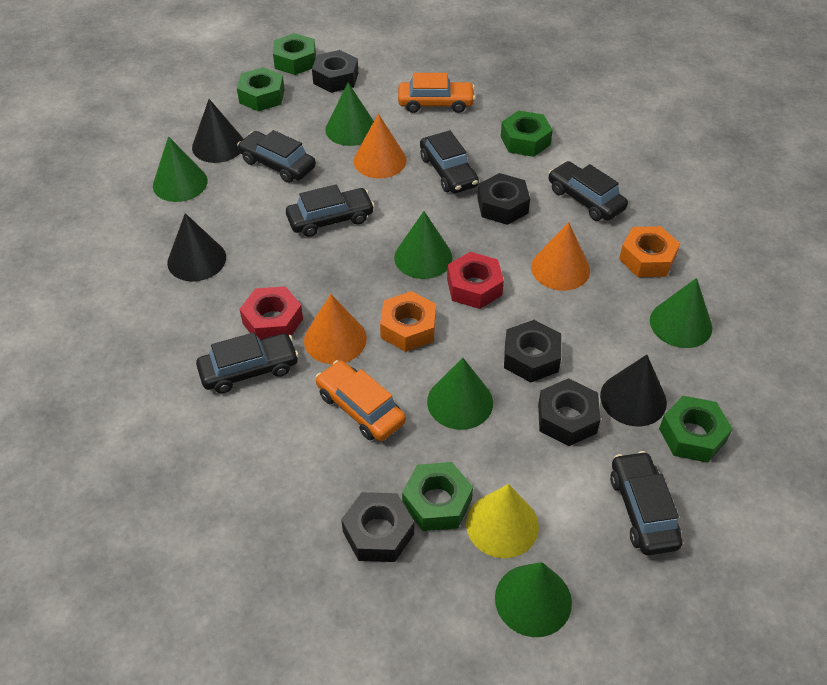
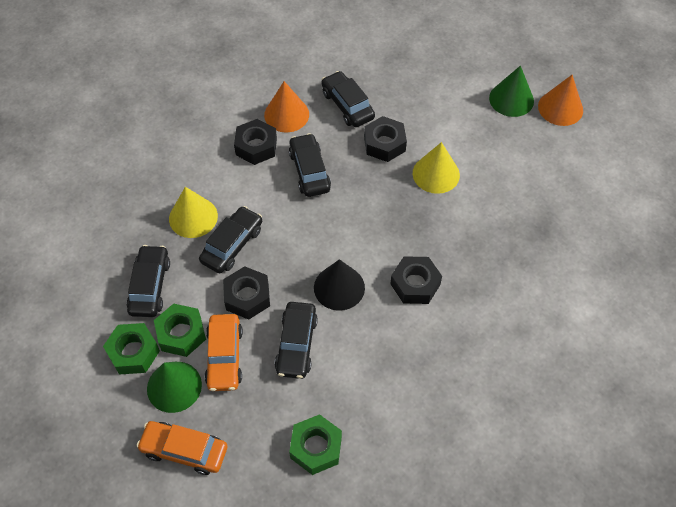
black car: [196,332,299,393] [237,130,316,183] [286,185,375,237] [420,130,479,193] [548,161,628,221] [610,451,682,555] = 6 -> [127,245,170,317] [199,206,262,274] [274,302,318,379] [289,133,331,197] [321,71,375,127] = 5
black cone: [167,213,226,282] [192,99,243,163] [600,355,667,426] = 3 -> [314,259,365,311] = 1
black nut: [312,50,358,93] [341,492,414,562] [477,173,530,225] [504,320,561,382] [538,378,601,446] = 5 -> [223,266,270,319] [234,119,277,165] [364,116,407,162] [390,256,442,304] = 4
green cone: [153,136,208,202] [325,83,374,146] [394,211,453,279] [427,358,493,430] [495,562,572,637] [650,278,712,348] = 6 -> [147,362,202,413] [489,65,534,117] = 2
green nut: [237,67,285,112] [273,33,316,75] [402,462,473,531] [501,111,553,157] [659,396,733,463] = 5 -> [103,323,160,375] [154,303,206,357] [289,414,342,475] = 3
orange cone: [304,294,367,364] [354,114,407,178] [531,222,590,291] = 3 -> [264,81,309,132] [538,75,583,126] = 2
orange nut: [380,291,436,352] [619,226,680,277] = 2 -> none = 0
red nut: [240,286,303,340] [447,252,504,309] = 2 -> none = 0
yellow cone: [466,484,539,558] = 1 -> [169,187,218,238] [413,142,460,194] = 2

